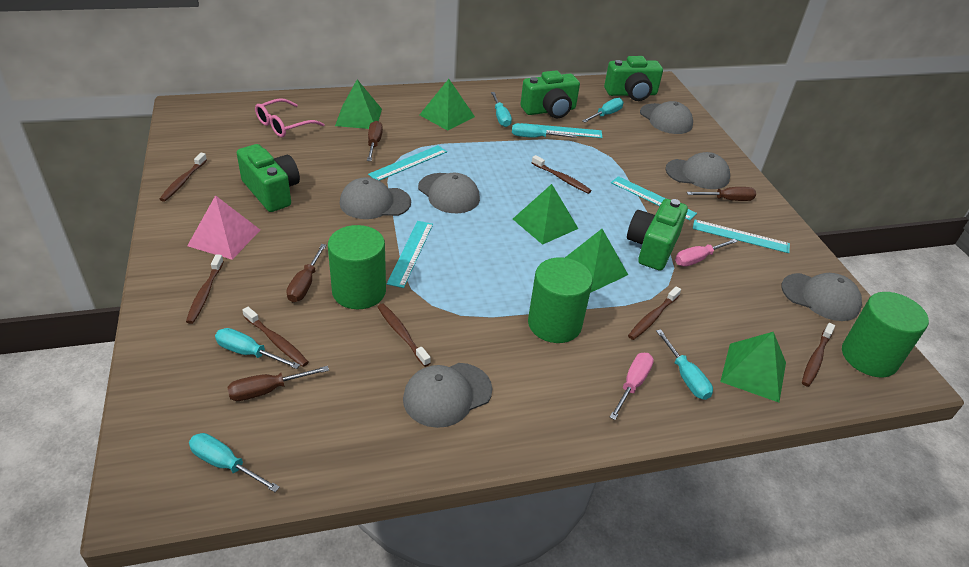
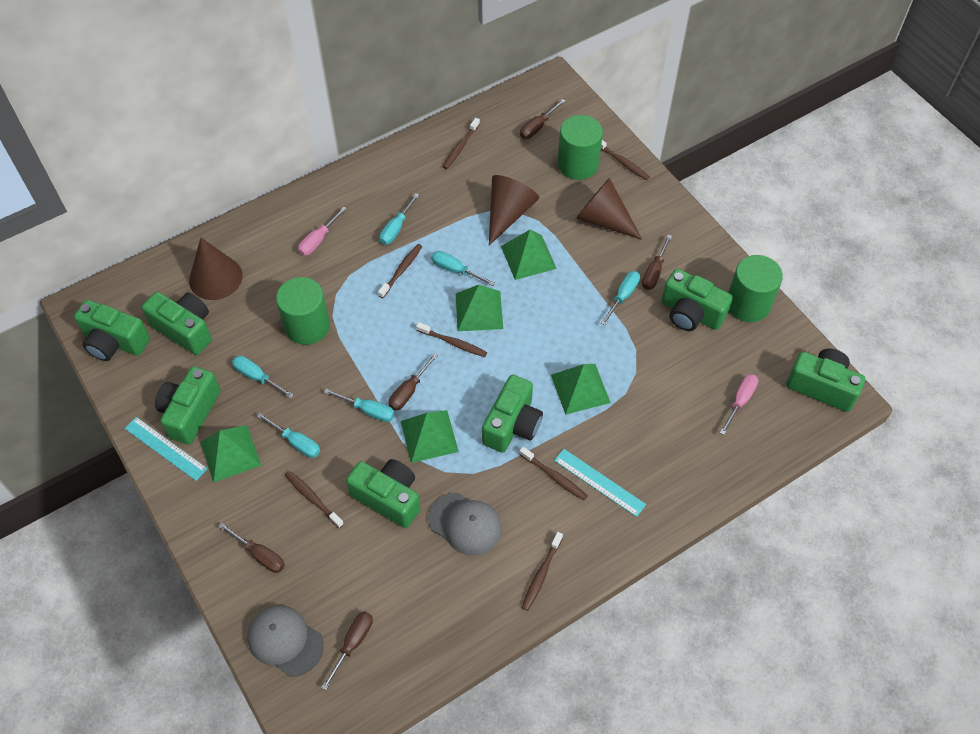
brown cone: none = 0 -> [189,238,243,300] [489,175,539,246] [576,178,643,240] = 3
brown screwdriver: [227,366,329,401] [286,244,326,302] [367,121,383,161] [687,187,756,201] = 4 -> [218,522,285,573] [321,611,373,690] [389,353,438,411] [520,99,566,139] [642,234,672,290] = 5
green camera: [237,144,300,212] [521,70,580,118] [604,56,663,101] [627,199,688,271] = 4 -> [74,300,150,361] [142,292,212,355] [155,366,220,445] [346,459,420,528] [482,375,543,453] [661,269,733,331] [786,349,865,412] = 7
grey cap: [340,177,411,219] [403,363,492,428] [418,173,480,213] [640,101,693,134] [665,152,730,189] [781,273,862,321] = 6 -> [247,605,324,677] [428,492,502,556] = 2
pink glasses: [255,98,325,137] = 1 -> none = 0
pink pyramid: [187,195,260,260] = 1 -> none = 0
turquoise ruler: [368,145,447,181] [387,221,433,288] [521,123,603,138] [611,176,697,220] [693,220,790,253] = 5 -> [125,417,208,481] [554,449,646,517] = 2

